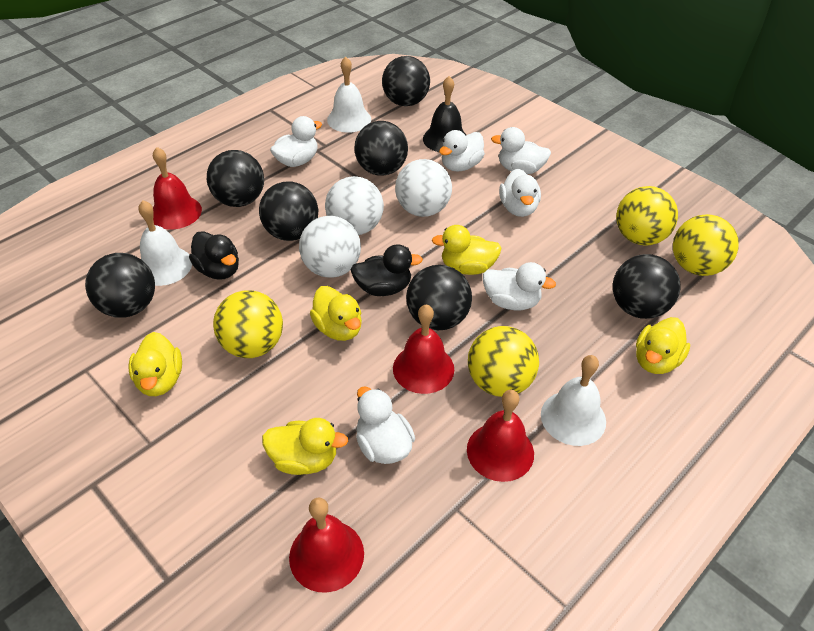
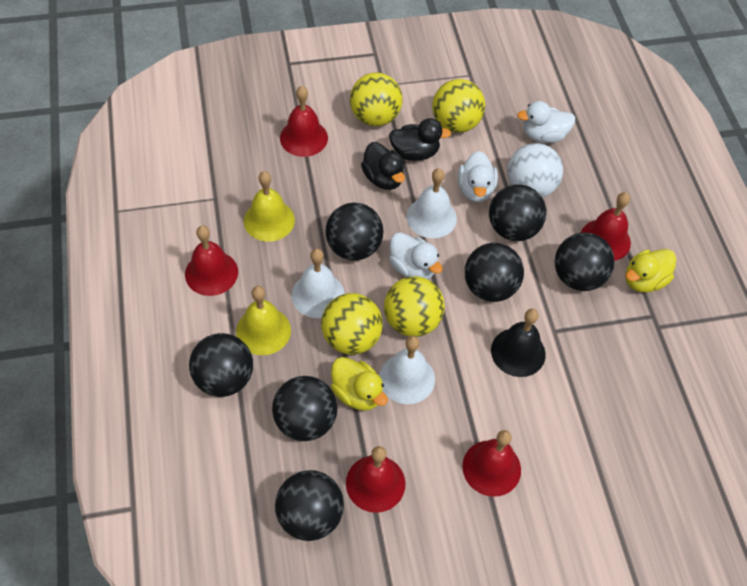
red bell: [153,147,202,229] [289,497,364,593] [393,304,454,394] [467,390,534,482] = 4 -> [185,226,238,296] [280,86,328,157] [346,446,405,513] [462,430,521,497] [581,192,631,261] = 5
white ball: [299,216,361,278] [325,176,384,235] [395,159,452,217] = 3 -> [507,143,563,198] = 1
white duck: [270,116,322,167] [356,386,415,464] [439,130,485,171] [483,262,556,310] [491,127,551,174] [499,169,541,217] = 6 -> [389,232,443,279] [458,151,498,202] [517,101,575,143] = 3
yellow bell: none = 0 -> [236,286,291,355] [244,171,295,242] = 2
yellow duck: [129,332,182,396] [262,418,348,475] [310,286,362,341] [432,225,502,275] [636,317,690,374] = 5 -> [331,357,388,411] [625,249,676,292] = 2

